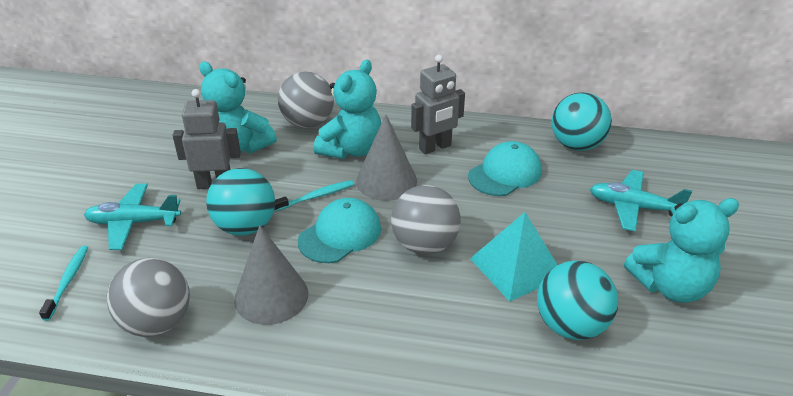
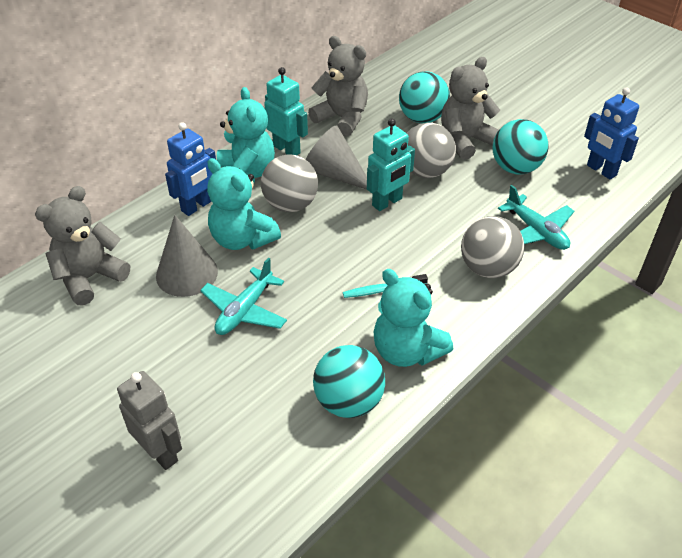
blue robot: none = 0 -> [165,122,216,216] [584,87,639,180] = 2
grey robot: [172,89,241,189] [411,55,465,154] = 2 -> [117,371,182,470] = 1
grey teddy bear: none = 0 -> [35,186,130,306] [308,36,368,137] [441,57,500,160] = 3
turquoise cap: [298,198,381,263] [468,141,542,196] = 2 -> none = 0
turquoise pyramid: [470,212,557,302] = 1 -> none = 0
turquoise robot: none = 0 -> [264,67,308,155] [367,118,415,211] = 2
turquoise toothbrush: [39,246,88,321] [274,180,354,212] = 2 -> [343,274,428,298] = 1

